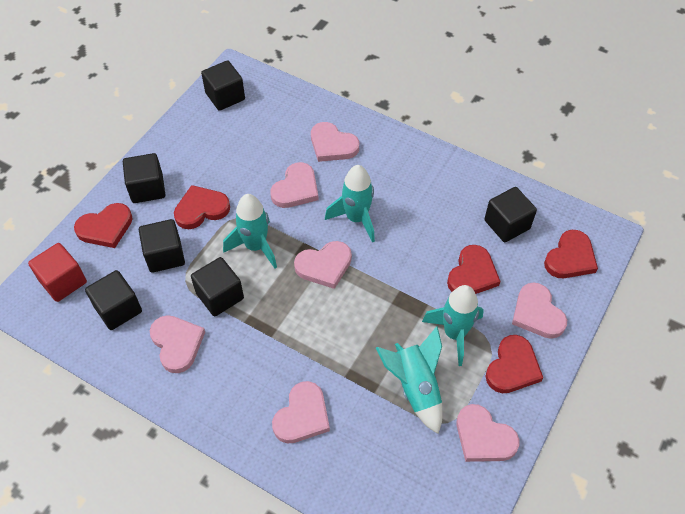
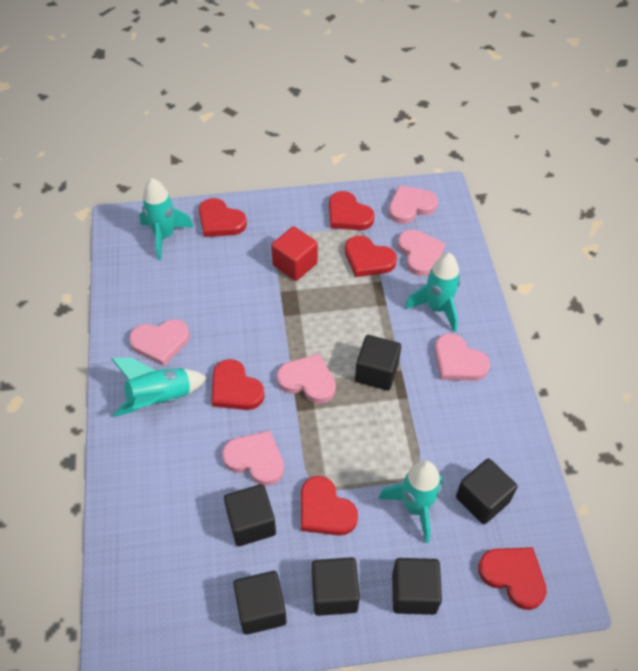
pink heart: [150,315,205,373] [270,162,319,208] [272,381,330,444] [294,241,352,289] [311,122,359,162] [456,404,519,462] [512,282,567,339] = 7 -> [129,319,190,366] [222,430,284,486] [277,354,336,403] [389,185,438,224] [398,230,446,276] [435,333,490,381] = 6
red heart: [74,203,133,248] [174,185,230,229] [447,245,501,294] [486,335,543,393] [544,230,598,278] = 5 -> [199,198,247,237] [212,359,265,410] [301,476,358,536] [329,191,375,230] [345,236,397,277] [478,547,547,610] = 6

